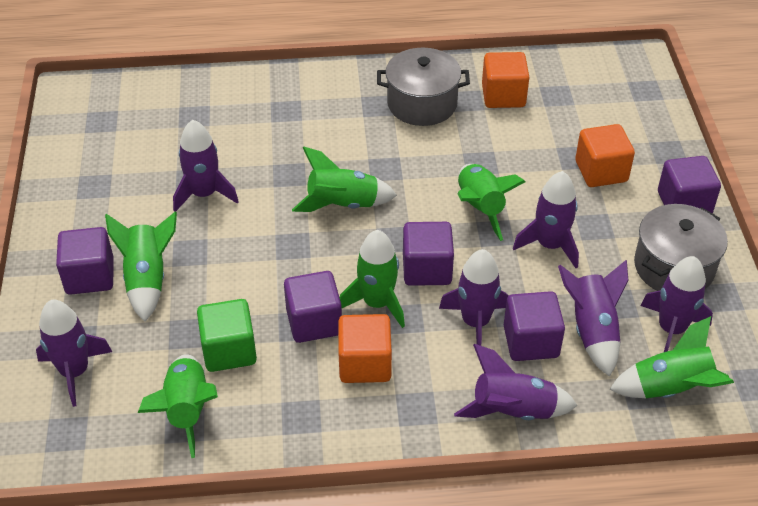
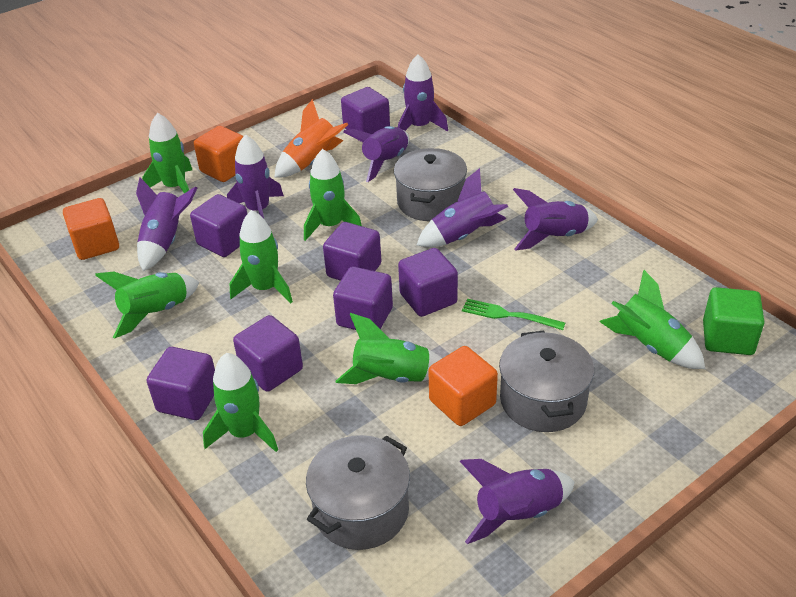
green fork: none = 0 -> [462,299,565,330] = 1
green rocket: [105,212,177,322] [138,354,218,458] [292,146,397,212] [340,230,405,328] [458,164,526,241] [609,316,734,398] = 6 -> [95,272,199,339] [142,113,192,193] [203,353,278,452] [230,210,293,303] [304,149,362,241] [336,313,442,384] [600,270,705,369] = 7
grey pot: [377,48,470,126] [634,204,728,291] = 2 -> [306,435,410,550] [394,148,467,221] [499,331,594,432] = 3
orange rocket: none = 0 -> [274,99,349,178] = 1
purple cube: [56,227,114,295] [284,271,342,343] [403,222,454,286] [504,291,565,361] [658,156,721,213] = 5 -> [147,347,215,420] [190,194,247,257] [233,315,303,392] [323,222,381,281] [333,267,393,330] [341,87,390,134] [398,248,458,317] = 7

